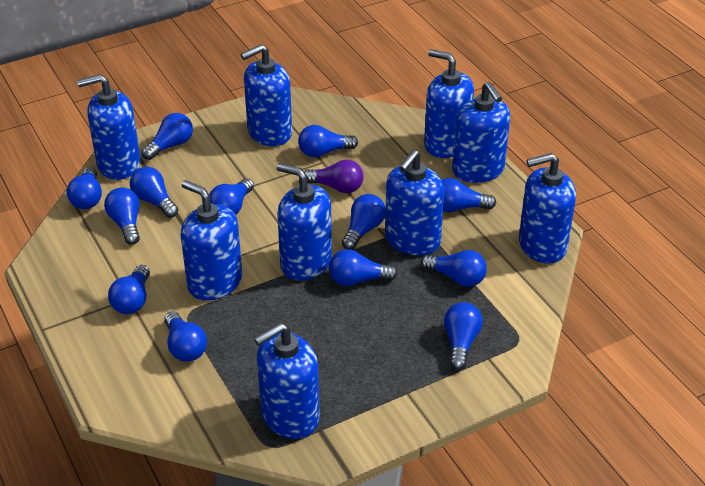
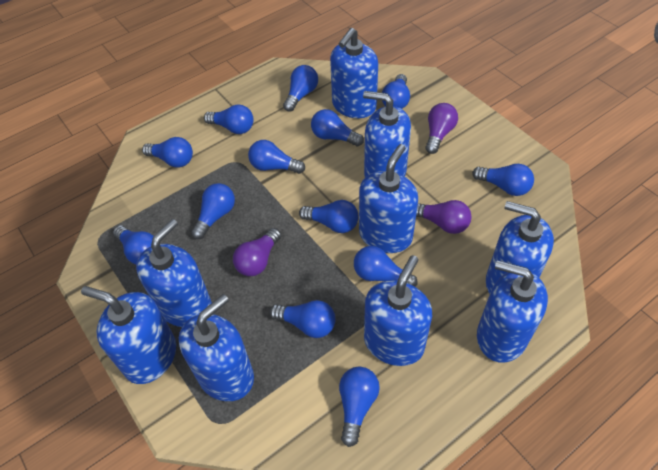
purple light bulb: [304,160,364,193] = 1 -> [233,228,281,276] [416,200,472,234] [425,103,458,154] = 3

